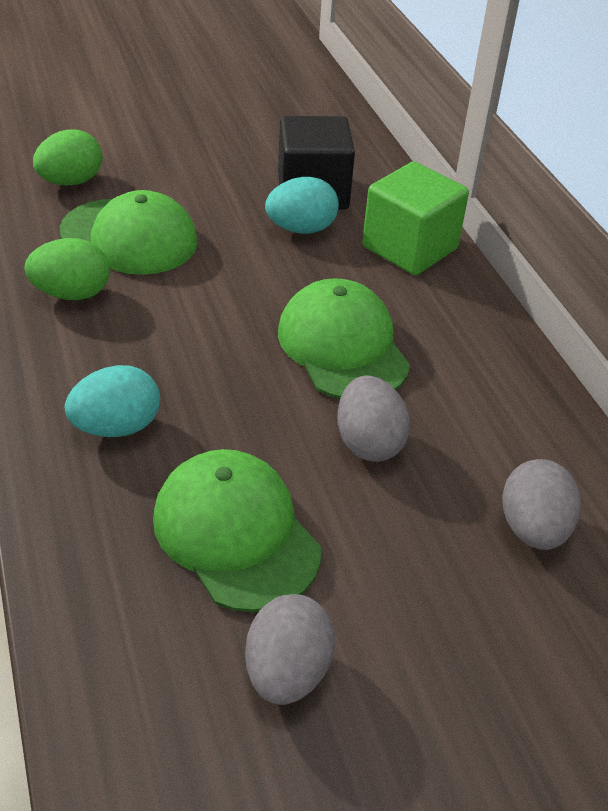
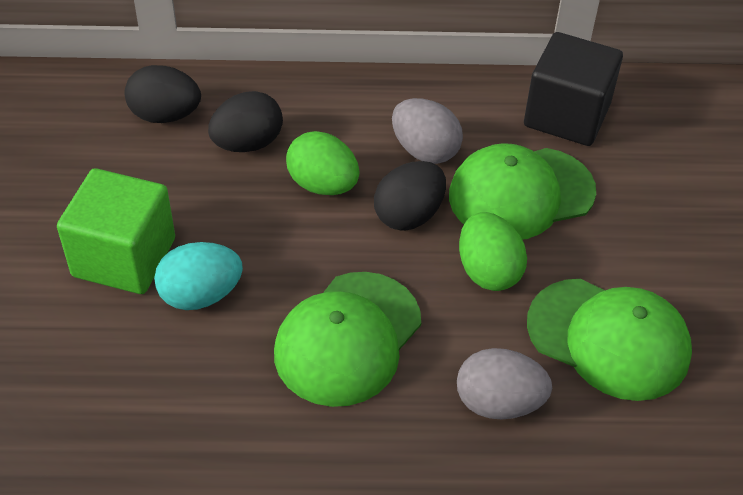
black egg: none = 0 -> [124,65,201,123] [208,91,283,152] [374,161,446,231] = 3
grey egg: [245,594,335,705] [337,375,410,462] [502,459,581,550] = 3 -> [392,98,463,164] [457,348,552,420] = 2
turquoise egg: [65,365,160,437] [265,177,339,234] = 2 -> [154,242,243,310] = 1

